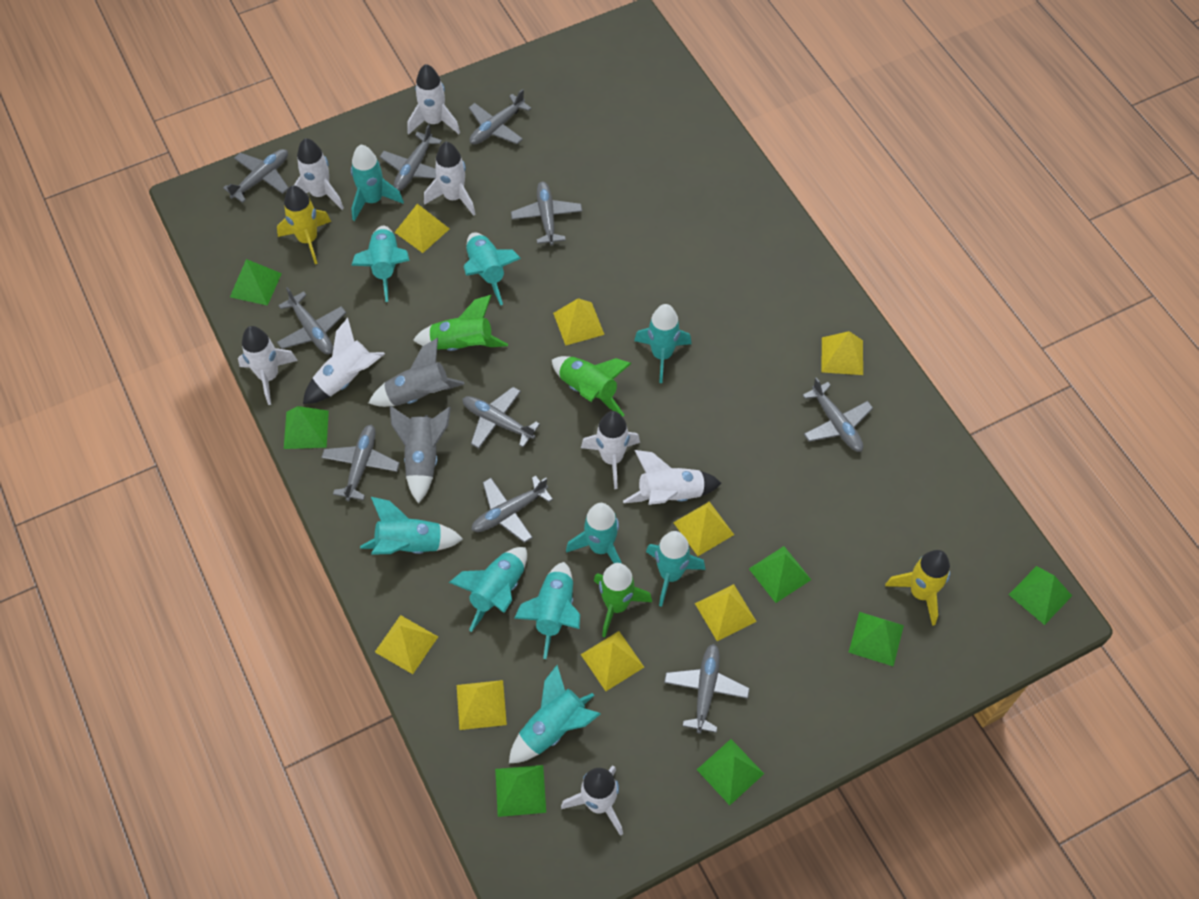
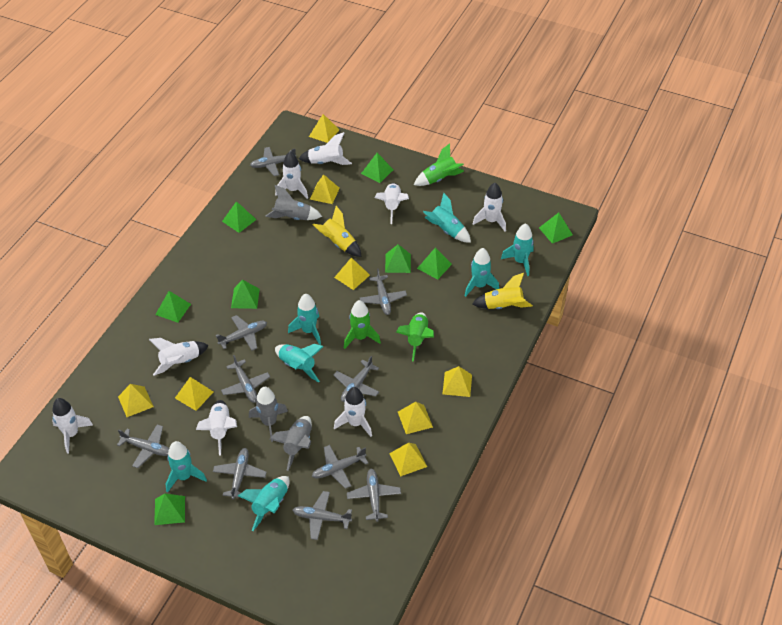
green pyramid: [230,259,282,306] [284,406,329,449] [495,765,546,817] [697,739,764,805] [749,546,811,603] [848,612,904,667] [1009,566,1072,625] = 7 -> [154,494,185,525] [155,291,191,323] [222,201,257,233] [231,280,260,309] [361,153,393,183] [385,244,411,273] [417,247,452,279] [539,213,573,244] = 8
grey rocket: [369,338,464,407] [390,406,451,503] = 2 -> [249,387,288,442] [266,185,322,220] [270,416,312,471] = 3
turquoise rocket: [351,145,404,221] [351,226,409,302] [360,497,463,554] [449,547,527,632] [464,233,521,305] [509,665,600,763] [514,562,580,659] [566,503,621,563] [634,304,692,383] [646,531,706,607] = 10 -> [166,441,207,493] [238,476,290,531] [275,344,324,383] [288,294,321,345] [423,193,471,243] [465,248,499,297] [501,223,534,276] = 7

